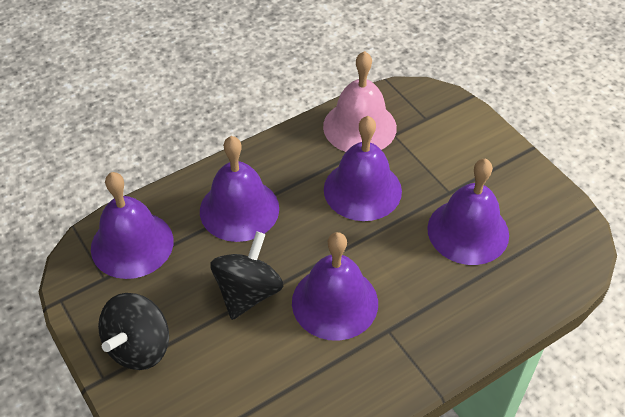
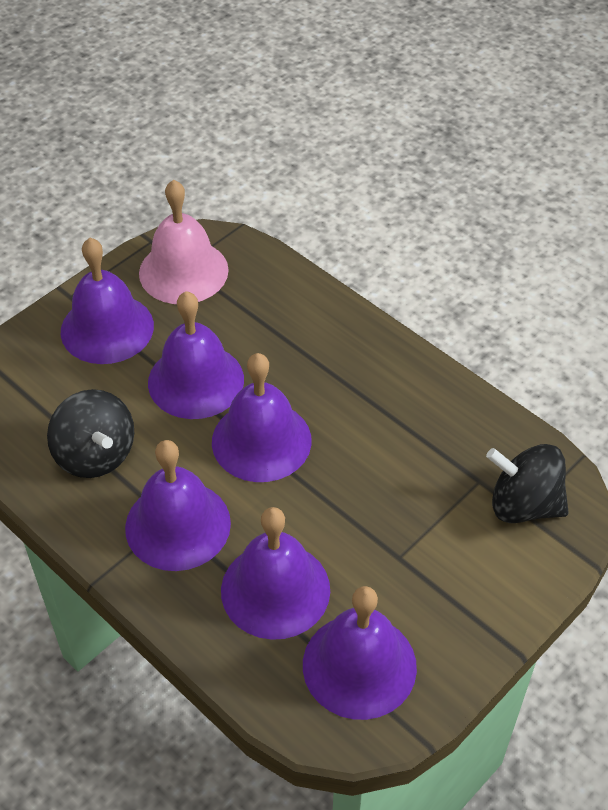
purple bell: [91,172,174,279] [200,136,279,242] [292,232,378,341] [324,116,402,221] [427,159,509,265] = 5 -> [61,238,154,364] [125,440,231,571] [148,291,244,419] [212,353,312,482] [221,507,330,640] [303,586,417,720] = 6

